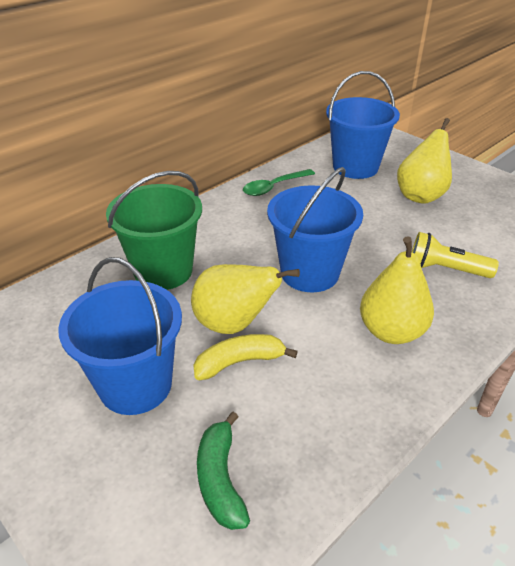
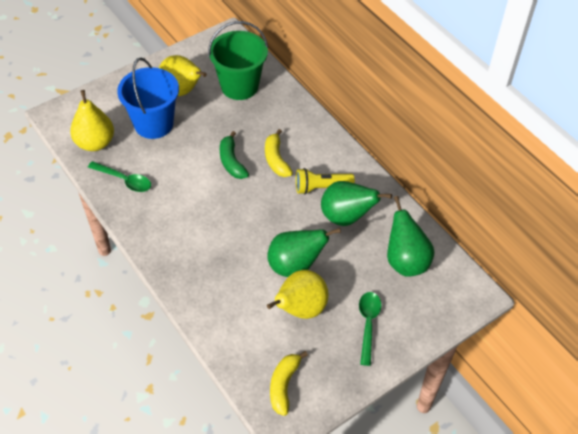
blue bucket: [58,257,182,415] [267,167,363,292] [326,71,400,179] = 3 -> [117,57,179,139] = 1
green pear: none = 0 -> [268,228,341,277] [321,181,392,226] [387,196,435,276] = 3
green spoon: [243,169,315,196] = 1 -> [88,161,151,192] [359,292,381,366] = 2
yellow banana: [193,334,298,380] = 1 -> [265,129,293,177] [270,351,308,416] = 2

